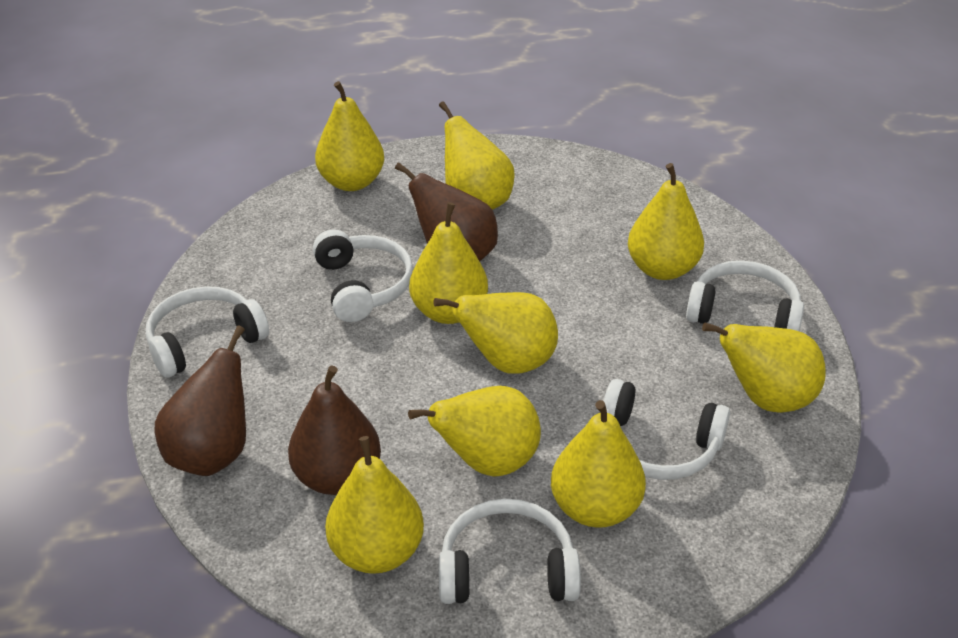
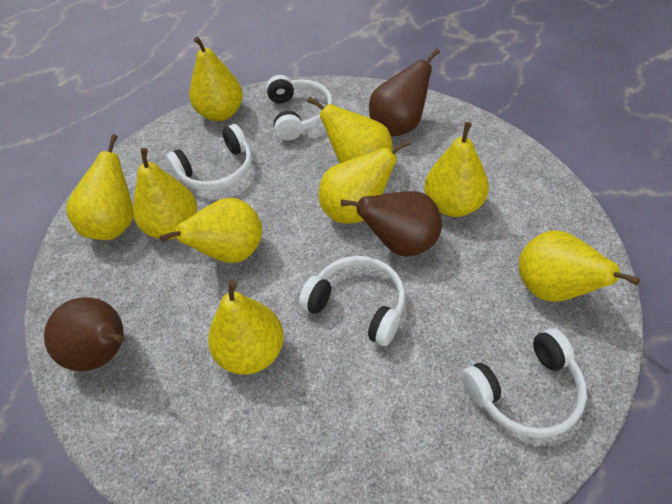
white headphones: [146,286,269,377] [313,229,413,322] [439,499,581,604] [604,379,730,480] [686,260,804,331] = 5 -> [166,124,252,191] [266,75,333,140] [299,256,405,346] [462,328,587,438] = 4

